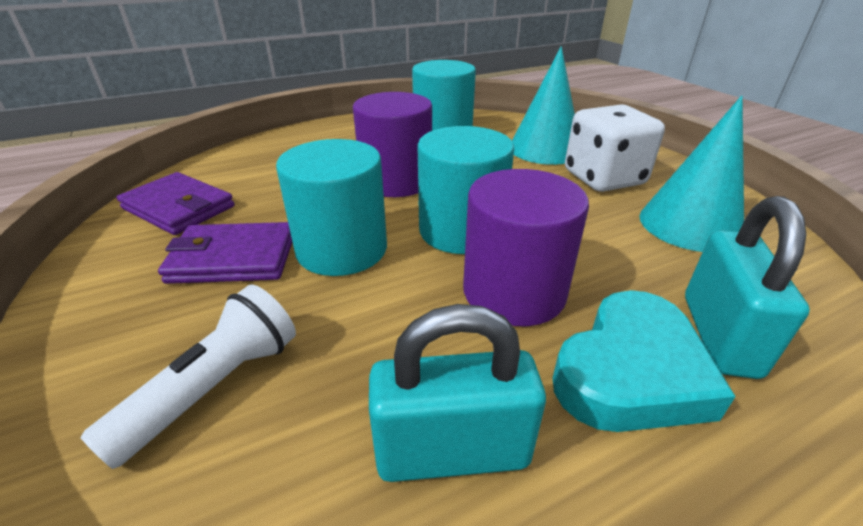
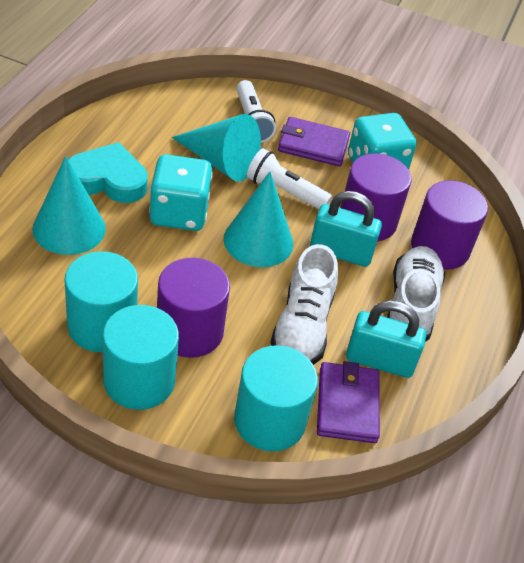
purple cylinder: [353,92,432,197] [463,169,589,326] = 2 -> [157,258,230,358] [341,153,412,241] [411,180,488,270] = 3
turquoise cone: [512,46,575,165] [640,96,744,252] = 2 -> [32,156,106,255] [172,114,261,182] [224,172,293,267] = 3
turquoise dice: none = 0 -> [149,154,213,231] [348,113,417,170] = 2
white dice: [565,105,665,192] = 1 -> none = 0
white flashlight: [80,284,296,469] = 1 -> [236,80,276,143] [247,148,332,209] = 2
white shoe: none = 0 -> [270,244,338,365] [387,246,445,342] = 2

